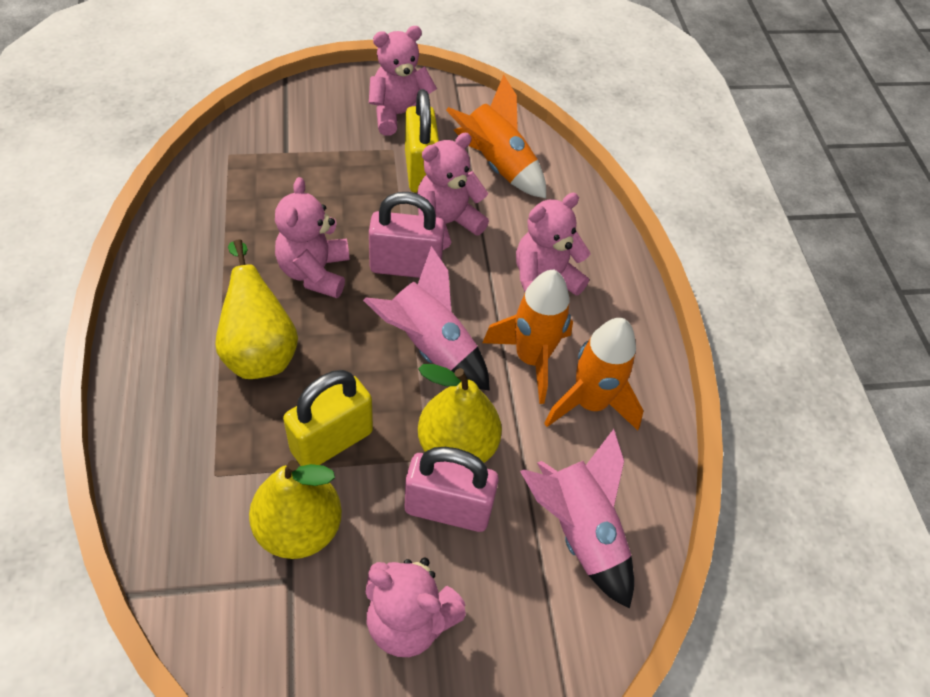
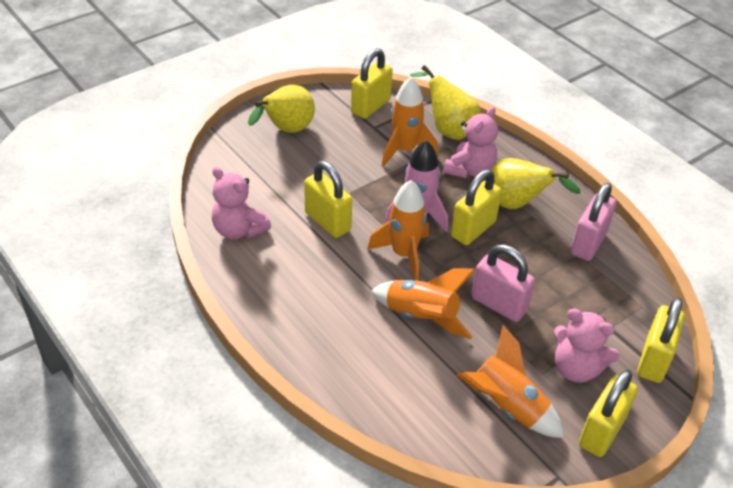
orange rocket: [446,75,546,198] [482,270,573,404] [544,318,644,430] = 3 -> [367,180,429,281] [371,268,475,339] [382,77,438,167] [457,325,565,438] = 4
pink rocket: [363,246,490,391] [520,429,634,609] = 2 -> [385,140,448,232] = 1
pink teddy bear: [275,177,349,298] [365,558,466,657] [369,26,437,136] [417,133,489,250] [516,193,590,296] = 5 -> [212,167,271,240] [443,106,498,178] [554,308,619,383] = 3
yellow padlock: [283,370,373,466] [405,89,439,193] = 2 -> [304,161,352,238] [351,48,393,119] [451,169,502,245] [579,370,638,457] [637,297,685,383] = 5

